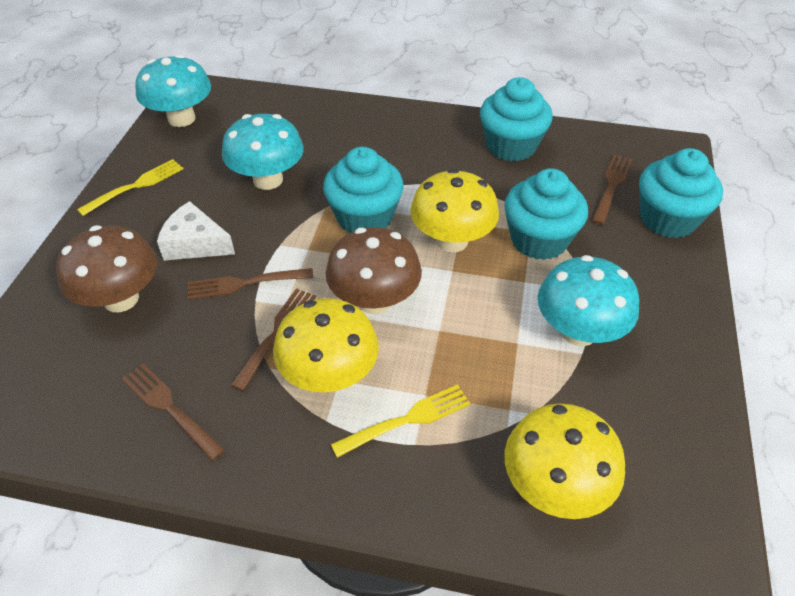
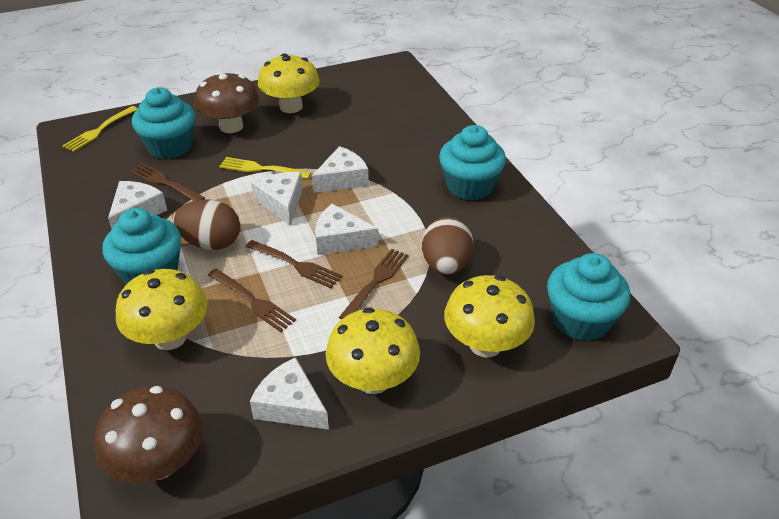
brown egg: none = 0 -> [173,200,240,250] [422,217,473,275] = 2
turquoise mushroom: [135,55,211,127] [222,114,304,190] [538,255,639,346] = 3 -> none = 0
white cheese: [157,201,235,261] = 1 -> [108,181,167,229] [250,357,329,430] [251,172,303,226] [312,146,369,193] [315,204,378,255] = 5
yellow mushroom: [273,298,379,392] [410,169,499,252] [505,403,625,519] = 3 -> [116,269,207,350] [258,53,320,113] [326,307,420,394] [444,275,535,357] = 4

